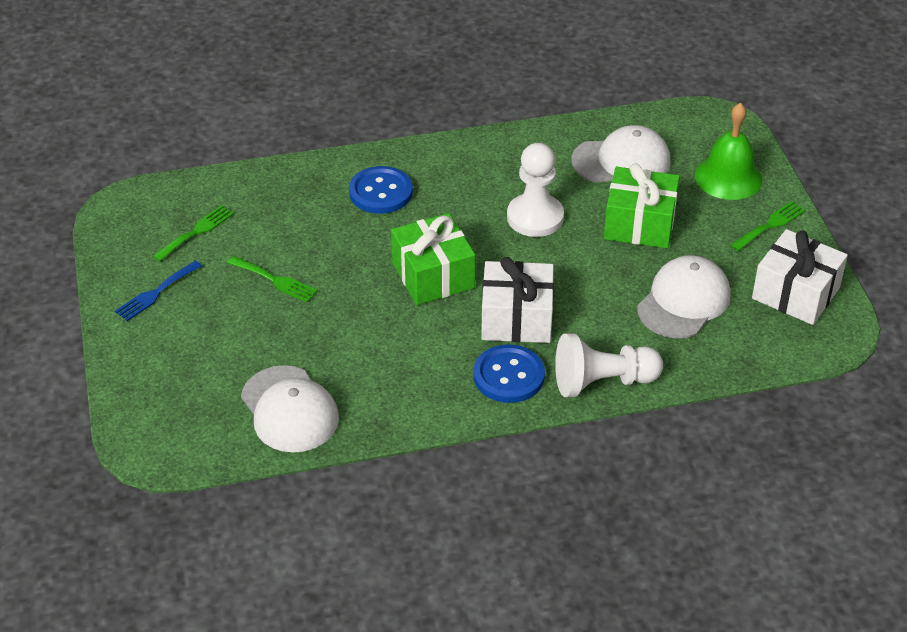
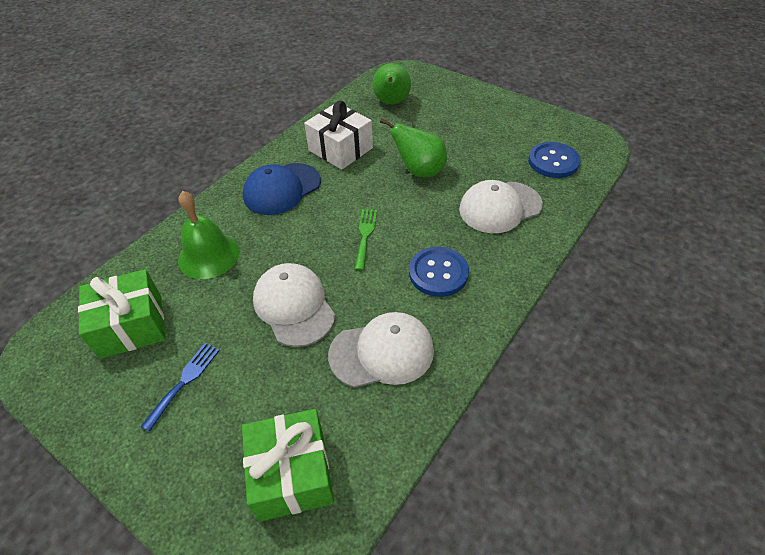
blue cap: none = 0 -> [243,163,321,215] = 1
green fork: [153,205,234,261] [227,256,318,302] [731,201,806,251] = 3 -> [354,209,377,270] = 1
green pear: none = 0 -> [373,63,411,104] [380,118,447,177] = 2
white gift: [481,257,554,343] [752,229,848,325] = 2 -> [304,101,373,170] = 1
white pawn: [507,143,564,237] [555,333,663,397] = 2 -> none = 0

